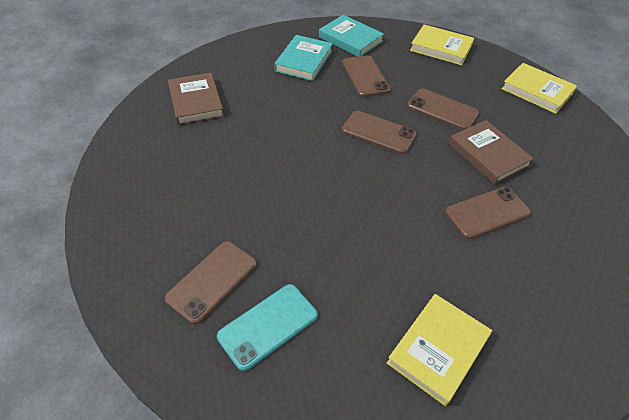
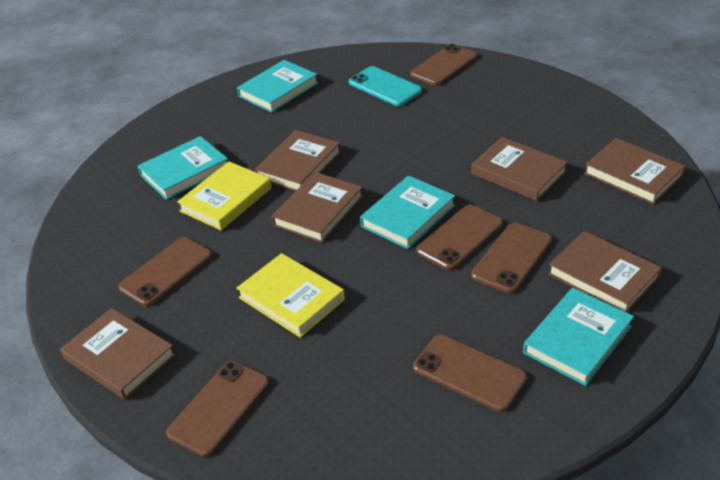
brown book: [168,73,224,125] [449,120,534,185] = 2 -> [60,308,176,400] [255,130,341,191] [272,172,363,243] [471,137,568,201] [548,231,662,313] [584,138,685,205] = 6
brown phone: [165,241,257,324] [342,55,390,97] [342,111,417,154] [407,89,479,130] [445,187,531,239] = 5 -> [118,237,212,307] [166,361,269,457] [410,44,477,86] [413,335,527,412] [417,205,503,270] [471,223,552,293] = 6
turquoise book: [274,35,333,81] [319,15,384,56] = 2 -> [138,136,228,200] [237,60,318,113] [360,175,455,249] [523,288,634,386] = 4
yellow book: [387,294,492,406] [410,24,474,65] [501,63,577,114] = 3 -> [177,161,272,230] [236,253,345,338] = 2

